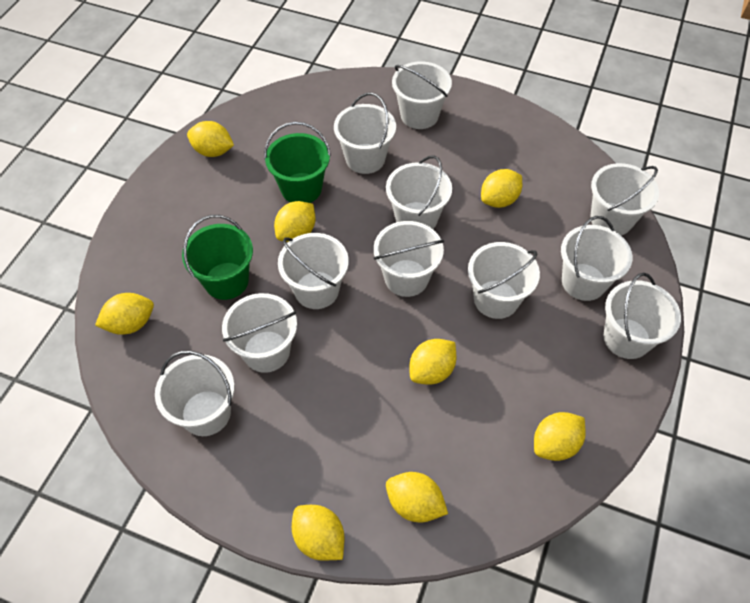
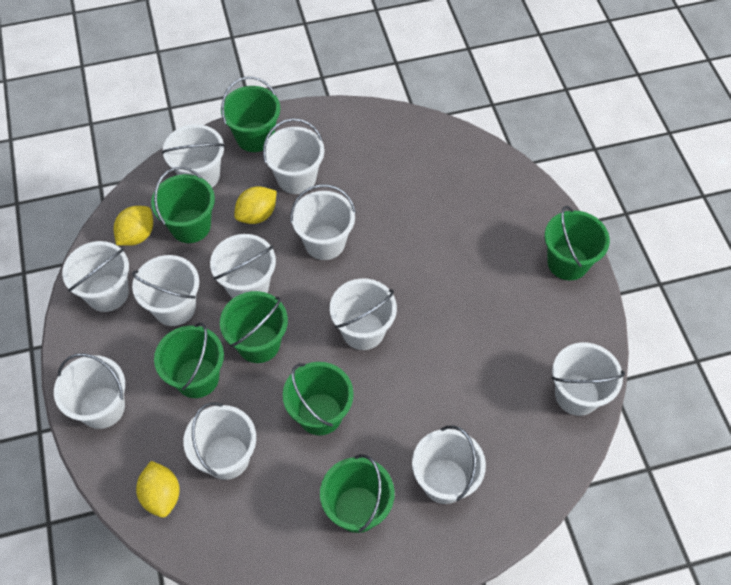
green bucket: [182,215,253,300] [264,122,331,203] = 2 -> [151,167,215,243] [154,323,224,398] [220,291,288,363] [221,76,280,152] [283,362,354,435] [320,454,395,533] [545,206,610,280] = 7
yellow lemon: [95,293,154,335] [187,121,234,157] [274,201,316,242] [292,505,344,561] [386,472,448,522] [409,339,456,385] [481,169,522,208] [534,412,586,461] = 8 -> [114,206,153,246] [136,461,180,518] [234,186,277,224] = 3

